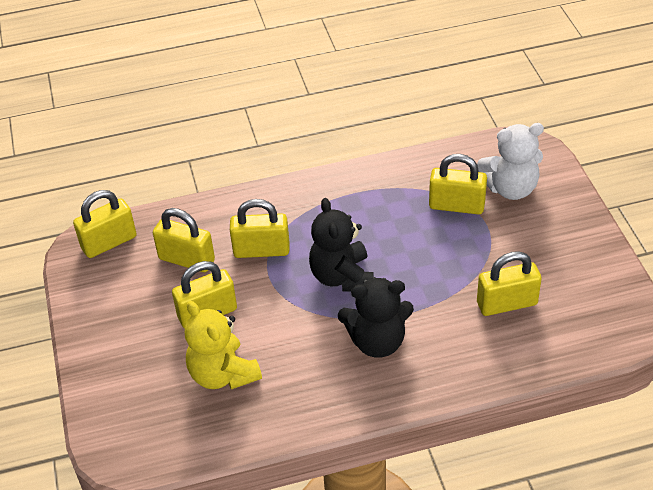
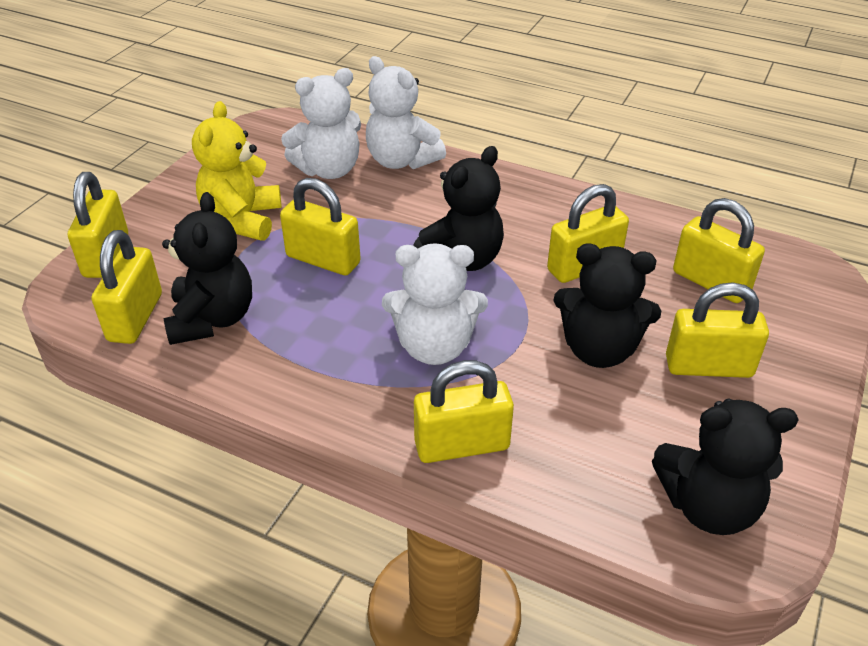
black teddy bear: [309,198,374,292] [338,277,414,357] = 2 -> [162,192,252,345] [413,146,504,271] [553,243,661,368] [652,399,799,535] = 4
white teddy bear: [477,123,544,200] = 1 -> [281,68,361,179] [366,56,446,169] [382,243,488,365] = 3
yellow padlock: [73,190,137,258] [153,208,215,272] [172,261,237,329] [230,199,289,258] [429,154,487,214] [477,251,542,316] = 6 -> [68,172,128,278] [92,230,162,344] [280,178,361,275] [414,360,514,463] [547,184,629,283] [666,282,769,378] [673,198,765,303] = 7

